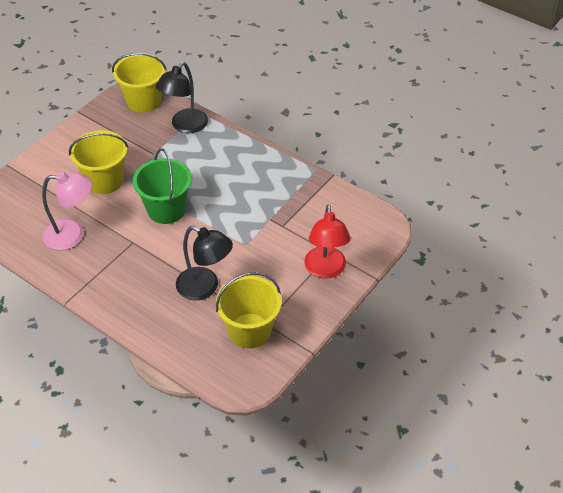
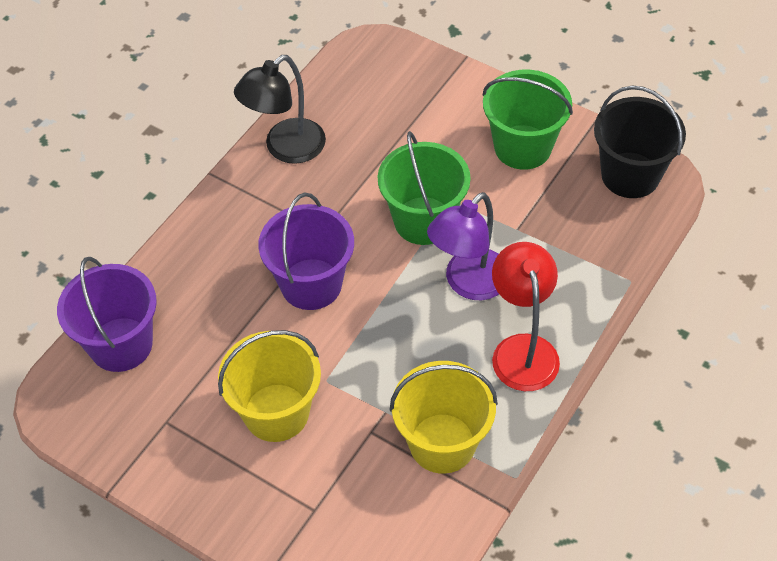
black bucket: none = 0 -> [594,86,686,198] = 1
black lamp: [155,62,208,133] [176,226,233,301] = 2 -> [234,55,326,164] = 1
green bucket: [133,148,192,224] = 1 -> [378,131,471,245] [483,70,573,170] = 2
pink lamp: [42,172,92,250] = 1 -> none = 0
purple bucket: none = 0 -> [57,257,157,372] [258,193,354,310] = 2
purple lamp: none = 0 -> [427,192,499,300] = 1
yellow bucket: [69,130,128,194] [112,53,167,113] [216,272,282,348] = 3 -> [218,330,321,442] [390,361,498,474] = 2

